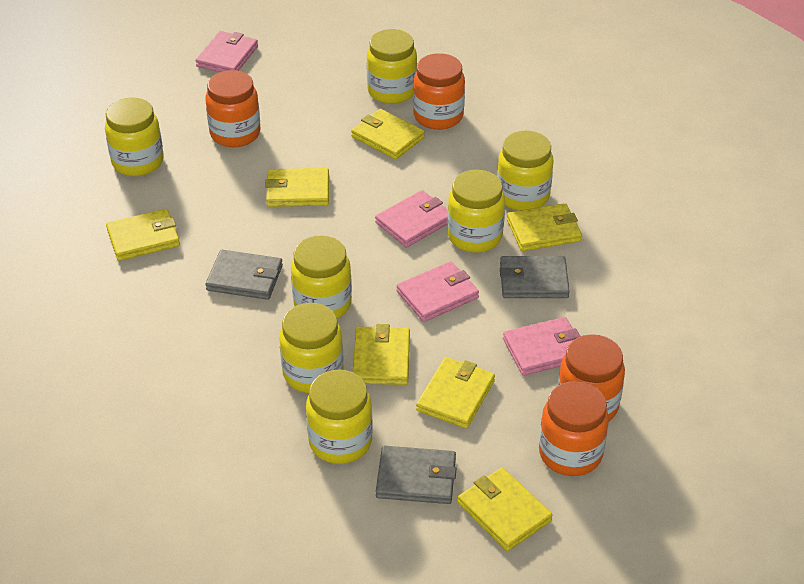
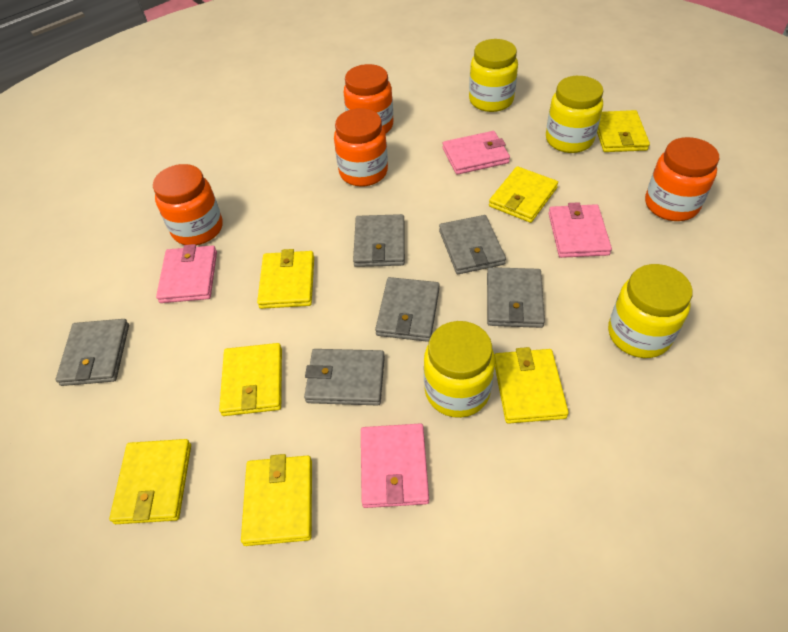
grey wallet: [206,250,283,300] [376,446,457,504] [500,256,570,298] = 3 -> [56,319,129,386] [304,349,385,405] [353,214,405,267] [375,277,440,342] [439,215,506,274] [487,267,545,328] = 6
yellow jar: [105,98,164,176] [279,303,344,393] [291,235,352,319] [306,370,373,464] [367,29,417,104] [447,170,505,252] [497,131,553,211] = 7 -> [424,321,495,418] [469,39,518,112] [546,76,603,153] [608,264,693,358] = 4

